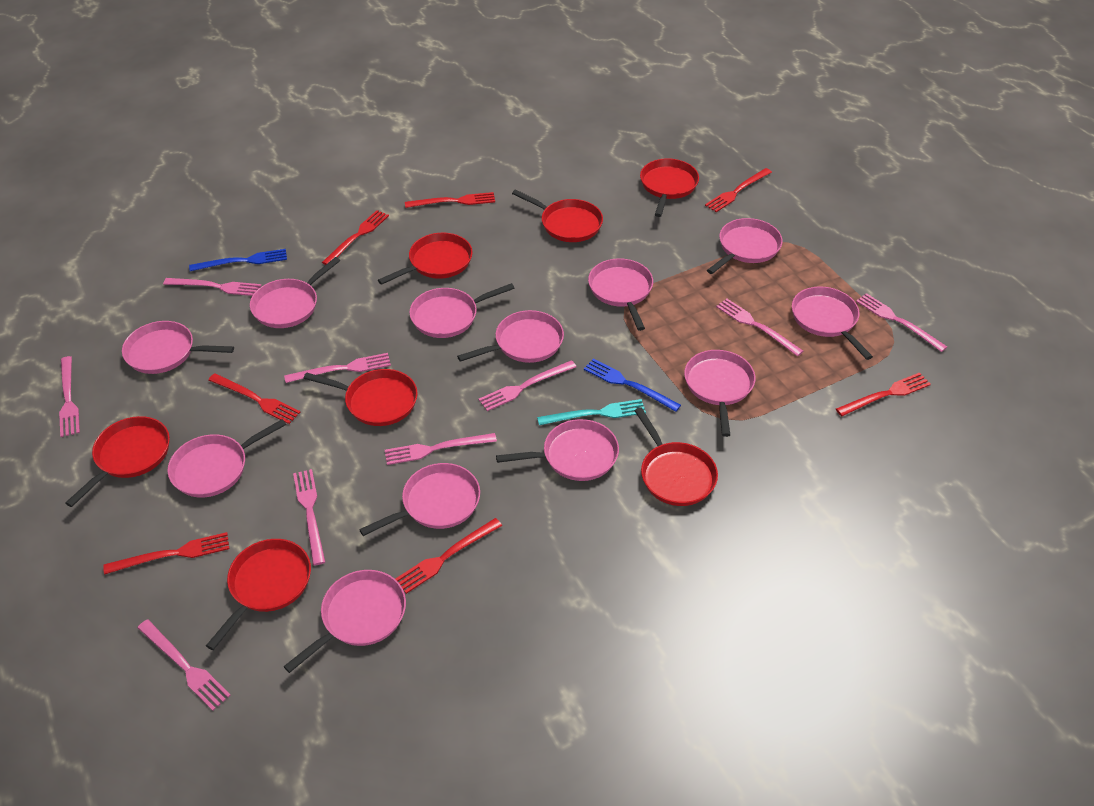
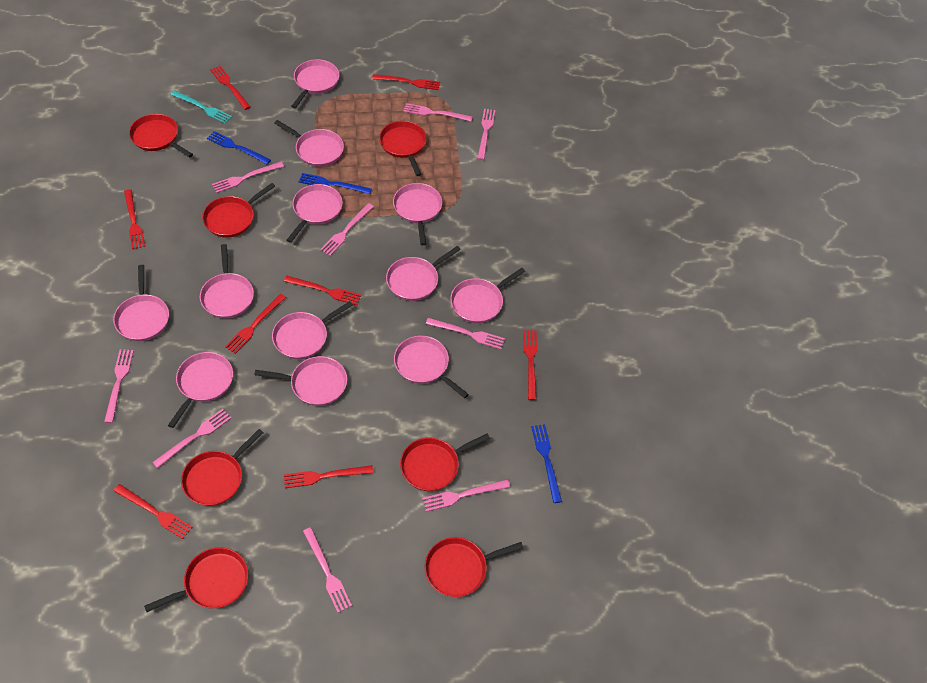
blue fork: [189,249,287,271] [584,359,681,412] = 2 -> [207,131,271,165] [299,173,372,194] [531,424,562,503] = 3
red fork: [103,532,229,575] [208,373,301,424] [322,210,389,265] [396,518,502,594] [405,192,495,208] [705,168,772,212] [836,373,931,416] = 7 -> [114,484,192,539] [124,189,145,249] [210,66,251,110] [225,294,286,354] [284,276,361,306] [284,465,373,488] [372,74,440,90] [523,330,537,400] = 8

